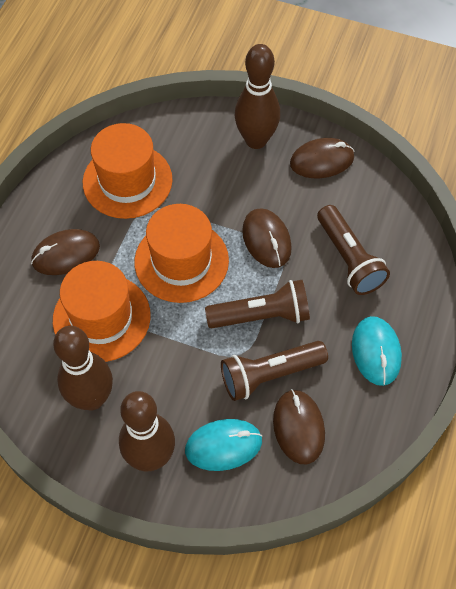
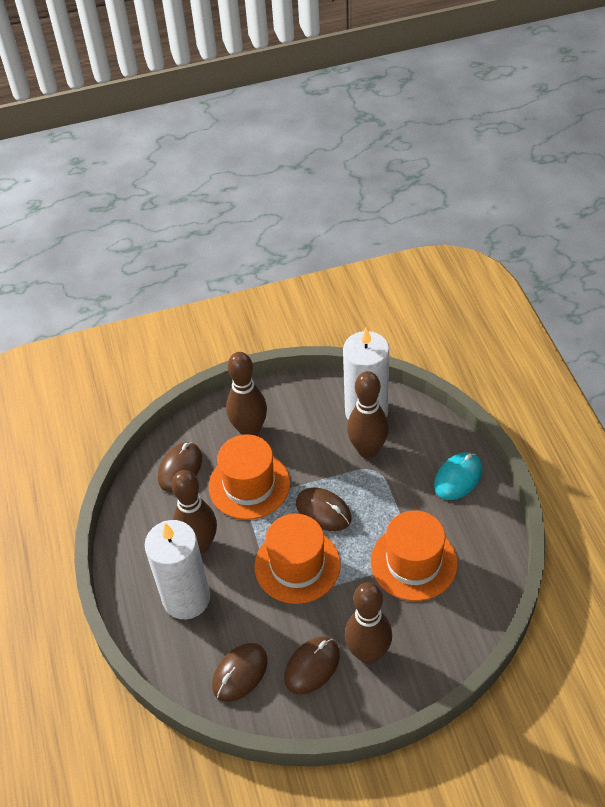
brown bowling pin: [53,326,113,410] [119,391,175,471] [234,44,280,149] = 3 -> [171,470,217,554] [226,352,267,436] [345,582,392,664] [347,371,389,458] = 4
brown flashlight: [205,280,310,328] [221,341,328,401] [317,205,390,295] = 3 -> none = 0
turquoise mouse: [185,419,262,471] [352,316,402,386] = 2 -> [434,452,482,500] = 1
white candle: none = 0 -> [145,520,210,619] [343,328,389,419] = 2

